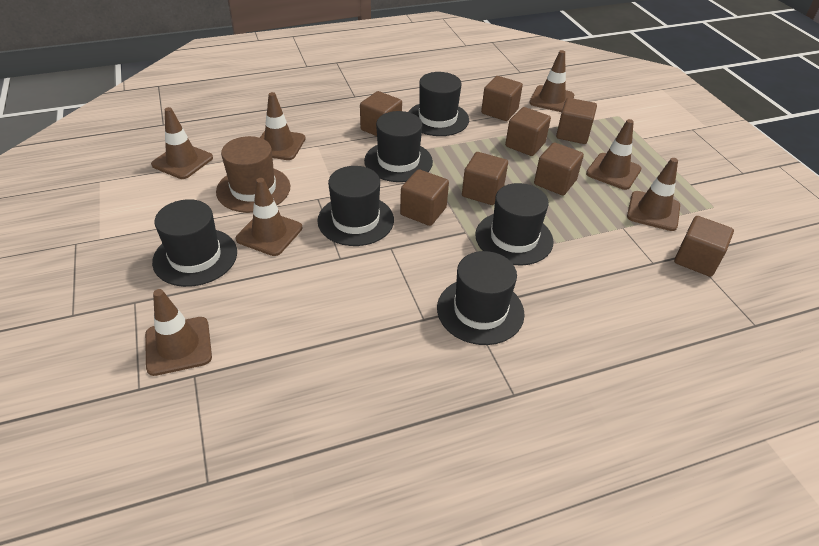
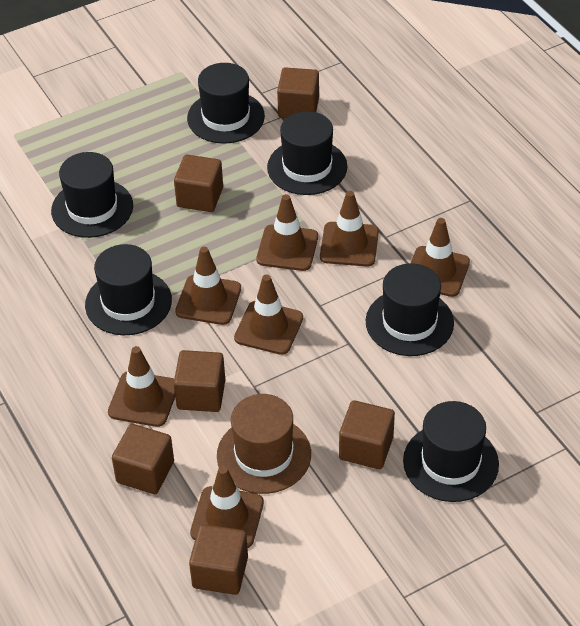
brown cube: [360,91,402,136] [400,169,449,226] [462,152,508,205] [481,76,523,121] [505,107,551,156] [534,142,584,195] [556,98,597,144] [674,216,734,277] = 8 -> [112,424,174,494] [174,155,223,212] [174,350,225,412] [189,524,248,595] [277,67,319,118] [339,400,395,469] = 6

